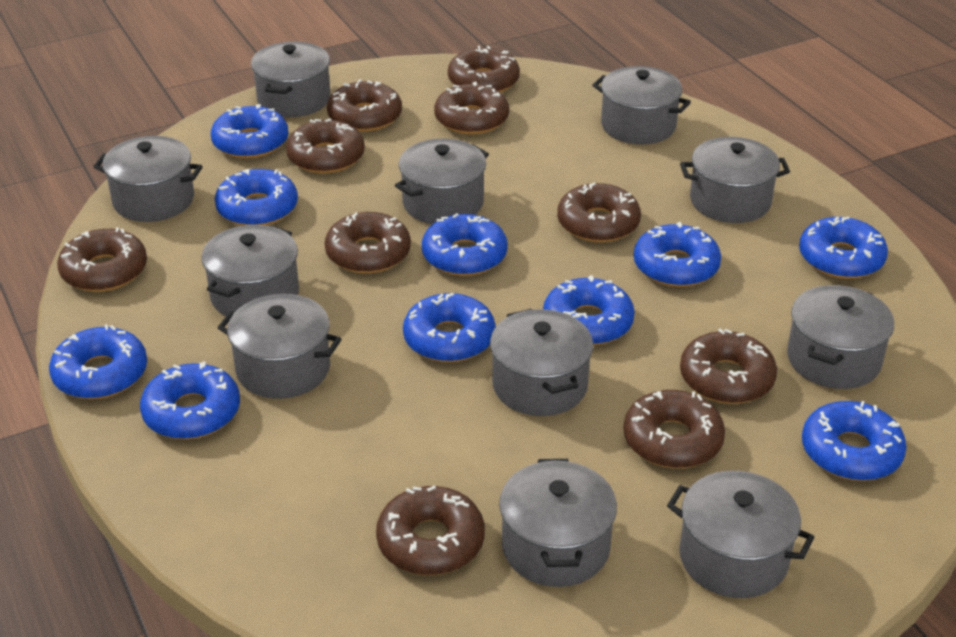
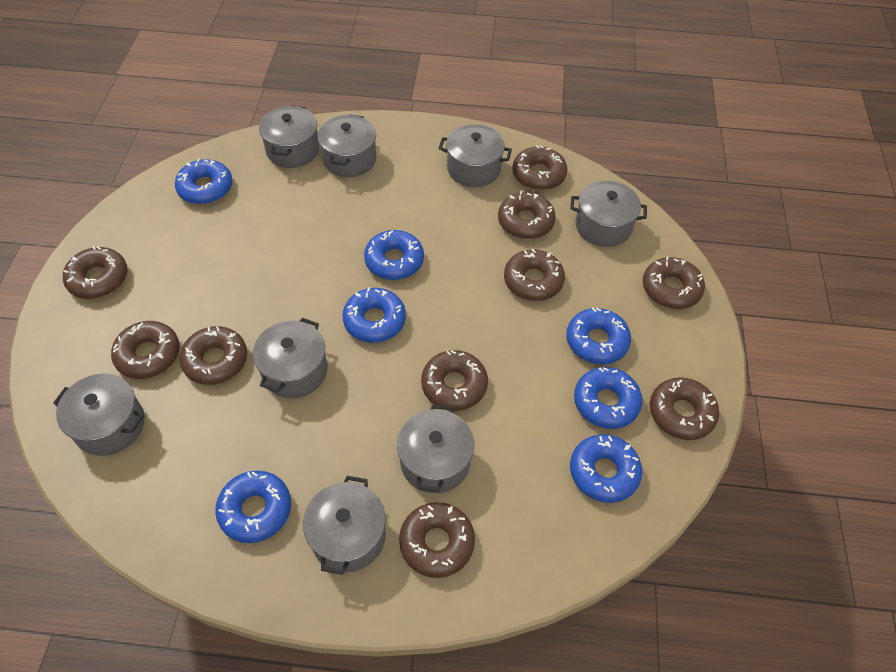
blue donut: [49,324,147,399] [140,361,240,439] [211,104,288,158] [215,169,298,226] [403,293,495,362] [422,213,508,276] [543,275,635,345] [634,222,721,287] [799,216,888,279] [802,401,907,481] = 10 -> [175,158,233,204] [215,471,291,543] [342,287,406,343] [364,230,424,280] [566,308,631,364] [570,434,642,503] [574,367,643,429] = 7
grey pot: [93,136,203,222] [201,225,299,316] [218,294,341,399] [251,42,330,117] [395,139,489,224] [490,309,593,416] [499,459,617,587] [592,66,691,144] [667,471,814,598] [680,137,790,223] [787,285,894,389] = 11 -> [53,374,145,456] [253,318,328,398] [259,106,319,168] [303,476,386,575] [318,114,377,177] [397,404,474,493] [439,124,512,187] [570,180,647,247] = 8

